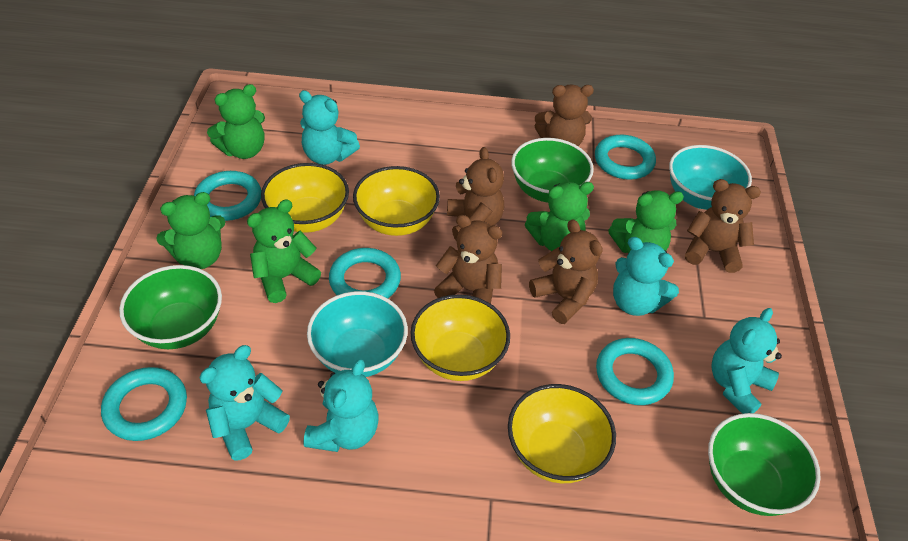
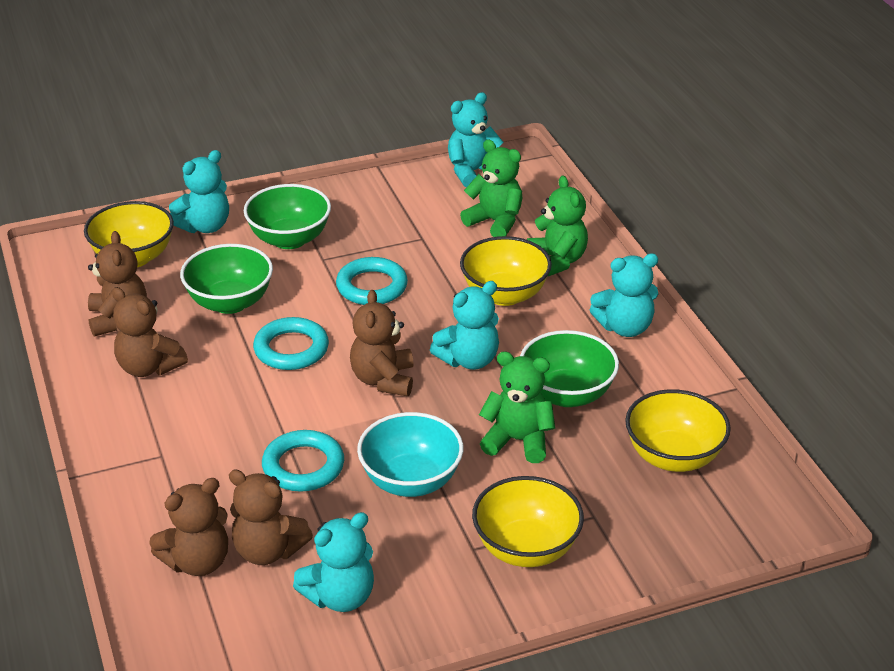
green teddy bear: [156,192,225,269] [207,84,265,159] [247,199,321,303] [525,182,594,251] [608,190,684,254] = 5 -> [460,139,522,237] [479,351,555,463] [527,176,588,277] = 3
turquoise bowl: [307,291,408,377] [669,145,752,210] = 2 -> [357,412,463,497] = 1
turquoise ring: [101,367,187,441] [194,171,262,221] [329,248,401,298] [595,135,656,180] [596,338,674,405] = 5 -> [253,317,329,370] [262,430,344,492] [336,257,408,305] = 3

